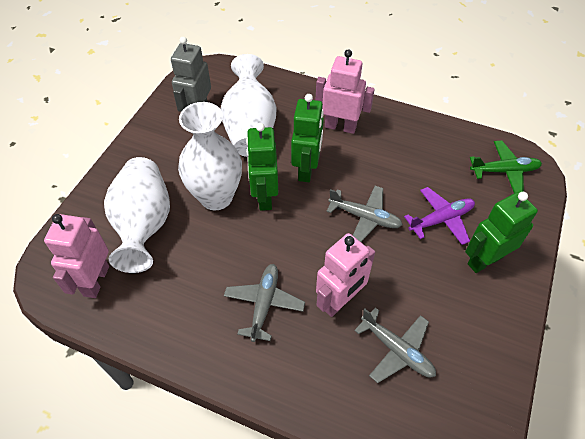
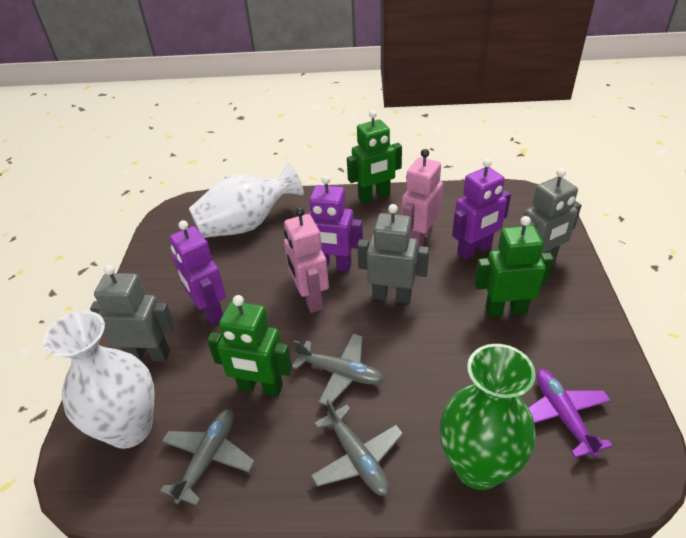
green plane: [470,141,542,193] = 1 -> none = 0
green vase: none = 0 -> [440,344,536,490] = 1
grey robot: [171,37,211,112] = 1 -> [90,265,176,362] [357,204,429,304] [522,168,582,259] = 3
pink robot: [44,214,109,298] [316,49,375,134] [316,233,375,317] = 3 -> [284,207,329,313] [402,149,443,249] = 2
purple robot: none = 0 -> [169,220,226,325] [297,175,363,272] [452,158,511,260] = 3
white vase: [104,157,170,273] [178,102,242,210] [221,54,276,157] = 3 -> [43,311,154,449] [189,163,304,238] = 2

